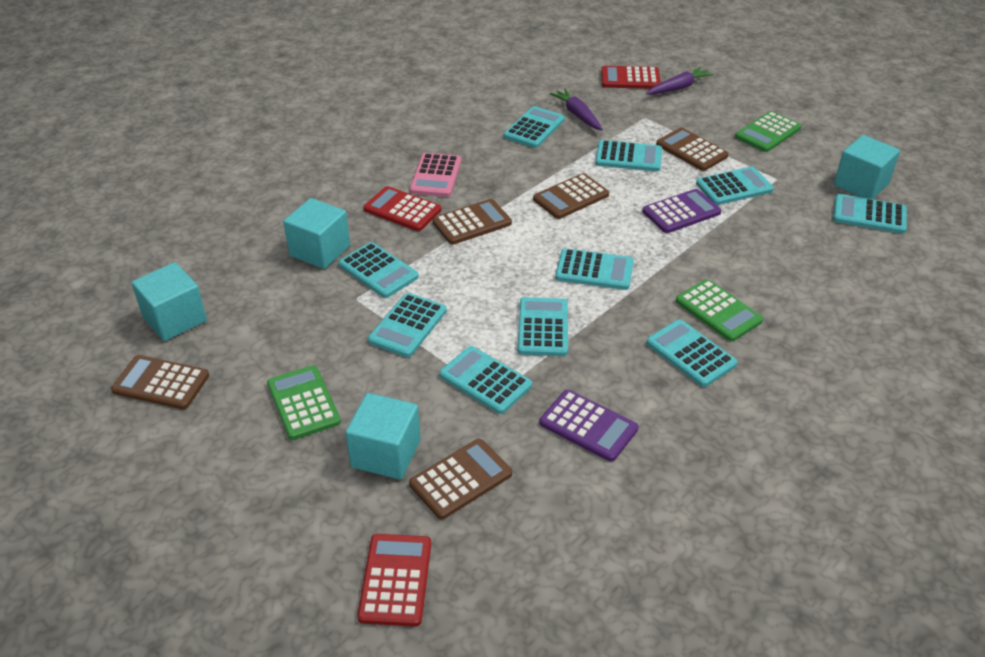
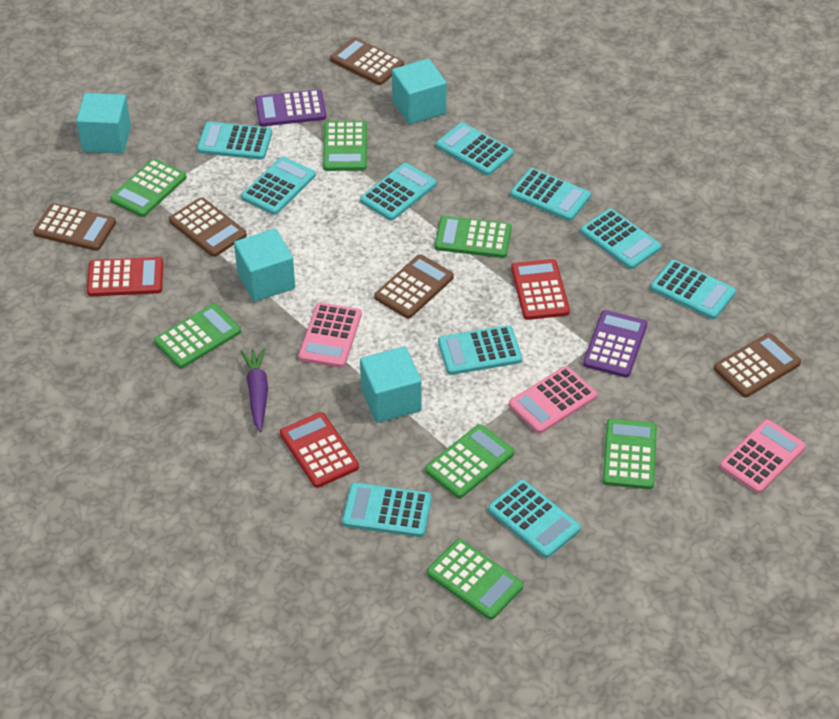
green calculator: [267,365,341,440] [676,279,763,342] [735,111,801,152] = 3 -> [110,159,186,217] [154,304,241,368] [323,121,367,171] [425,424,514,498] [427,539,523,620] [435,216,512,258] [603,419,657,489] = 7
pink calculator: [410,153,461,197] = 1 -> [298,303,362,368] [509,366,597,434] [720,419,806,494] = 3
purple carrot: [549,88,603,130] [646,67,713,95] = 2 -> [240,348,268,432] = 1

